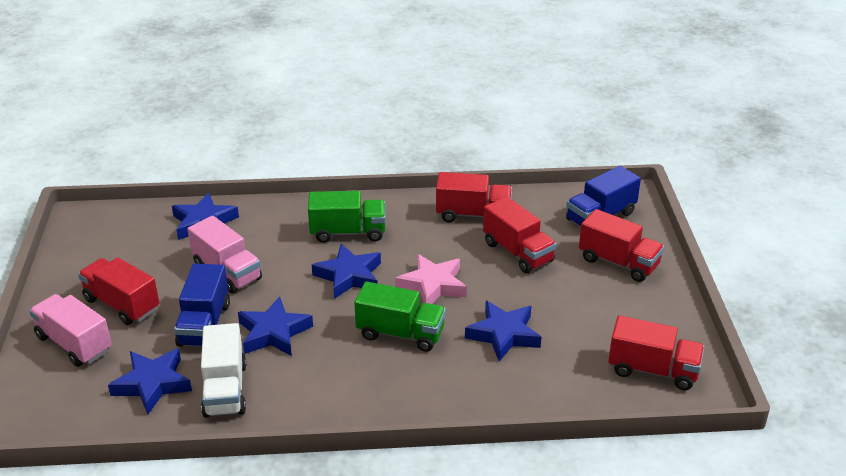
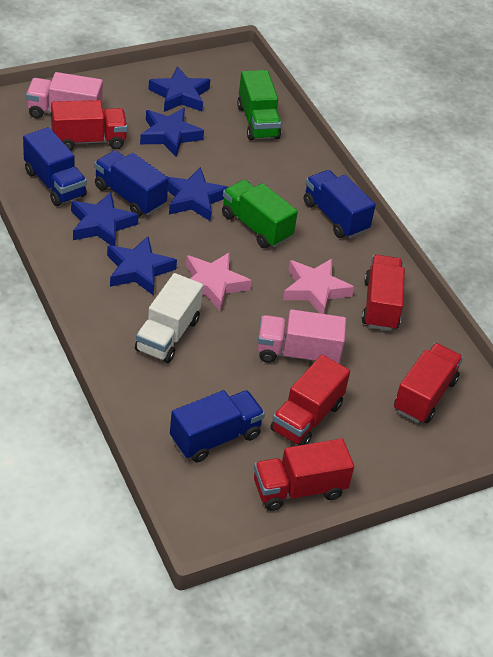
blue truck: [174,263,230,347] [566,166,641,227] = 2 -> [23,127,87,206] [94,150,169,217] [170,390,265,463] [304,170,376,239] = 4
pink star: [396,254,467,304] = 1 -> [186,252,252,311] [283,259,354,314] = 2

